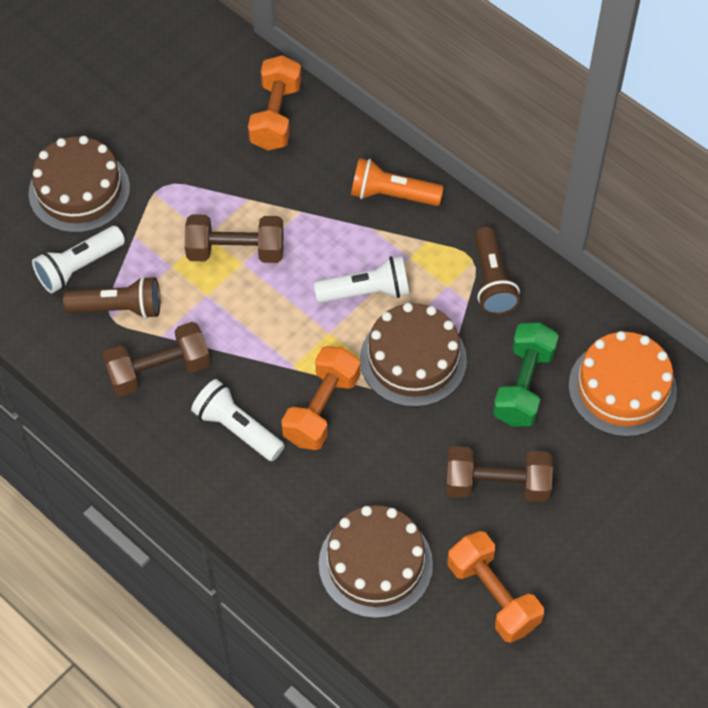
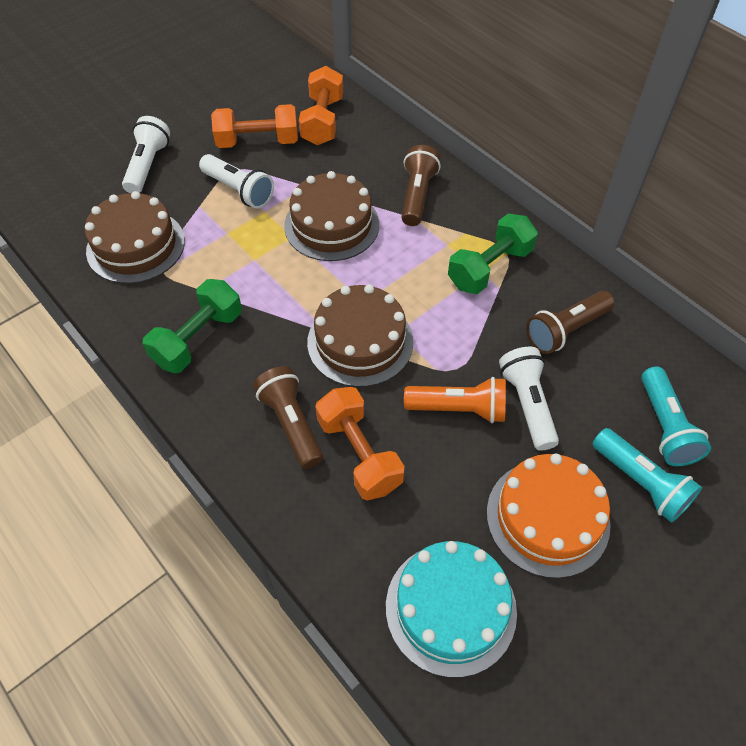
brown dumbbell: [102,322,210,396] [185,214,284,263] [446,446,553,502] = 3 -> none = 0
brown flashlight: [63,276,160,319] [474,226,520,316] = 2 -> [253,366,323,469] [401,145,441,226] [526,291,615,354] = 3
green dumbbell: [493,322,559,426] = 1 -> [142,279,242,373] [448,214,538,294] = 2
turquoise cake: none = 0 -> [386,541,517,678] = 1
turquoise flashlight: none = 0 -> [593,428,702,523] [641,366,711,466] = 2

